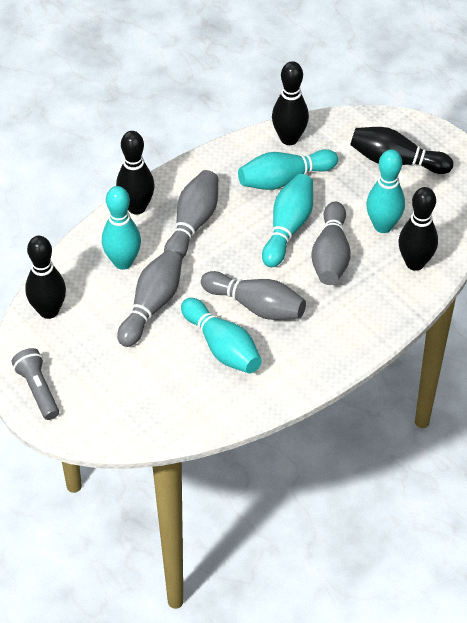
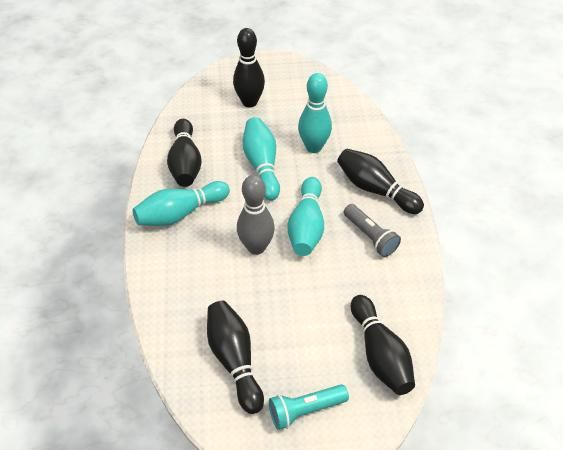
grey bowling pin: [117,250,182,347] [164,170,218,259] [201,271,306,320] [311,201,351,285] = 4 -> [237,175,275,255] = 1
turquoise bowling pin: [102,186,141,270] [181,298,262,373] [238,149,338,190] [262,174,313,267] [366,149,405,233] = 5 -> [133,181,230,226] [243,117,280,200] [287,177,324,256] [298,73,332,153] = 4
turquoise flashlight: none = 0 -> [269,384,349,430] = 1

